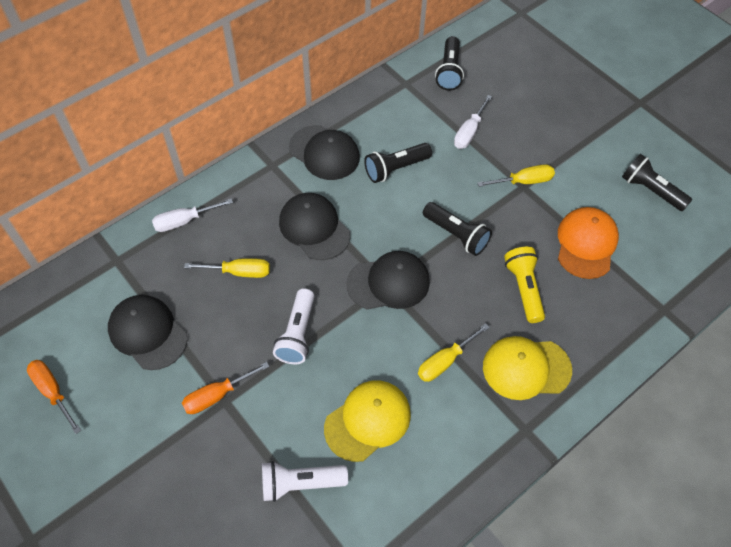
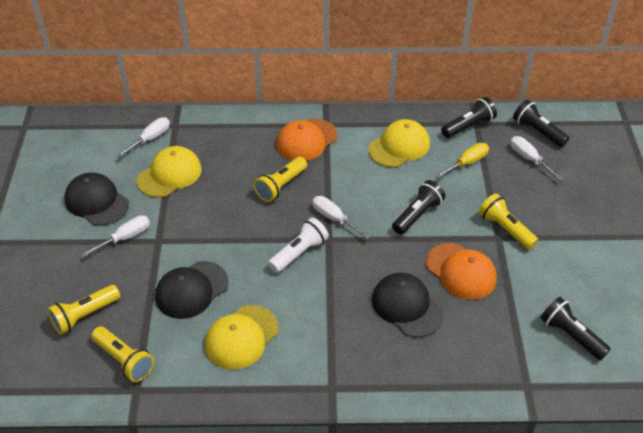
black cap: [108,295,187,370] [279,193,350,260] [289,125,360,180] [347,251,430,310] = 4 -> [64,172,129,226] [155,261,228,319] [372,273,444,337] = 3
orange cap: [558,207,619,279] = 1 -> [276,119,337,161] [426,243,497,300] = 2
orange screwdriver: [27,360,81,434] [182,362,270,414] = 2 -> none = 0
white flashlight: [262,461,348,502] [273,288,315,364] = 2 -> [268,217,329,273] = 1
white screwdriver: [152,198,233,232] [454,95,492,149] = 2 -> [81,215,150,257] [116,117,170,158] [312,196,370,239] [510,136,563,180] = 4
yellow cap: [324,380,411,462] [483,336,572,400] = 2 -> [137,146,202,198] [205,305,279,370] [368,119,430,167] = 3
yellow flashlight: [504,247,545,323] = 1 -> [48,285,120,335] [91,327,154,382] [254,157,307,202] [479,193,538,250] = 4
yellow screwdriver: [184,258,270,278] [418,323,490,382] [477,164,555,187] = 3 -> [435,143,489,178] = 1

